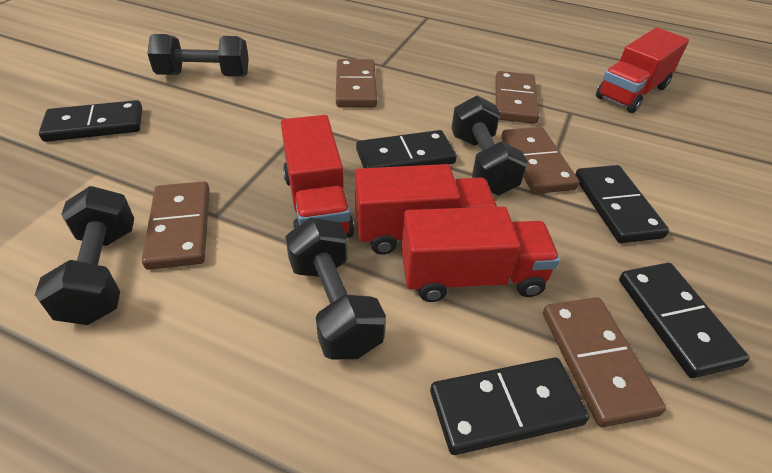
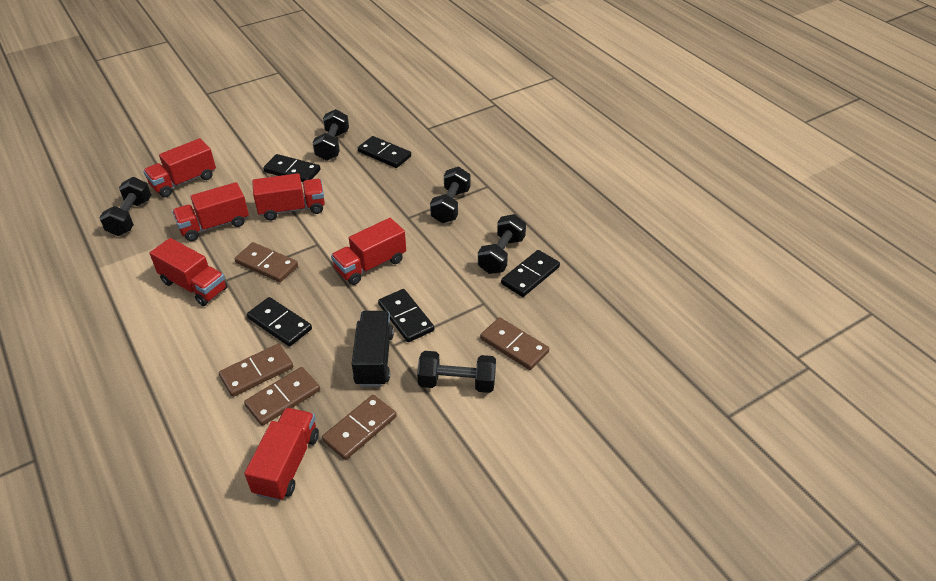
black dumbbell: [35,186,134,325] [147,34,249,77] [285,218,386,360] [451,95,528,195] = 4 -> [99,177,151,236] [313,109,349,161] [417,351,496,393] [430,167,470,223] [478,214,526,274] = 5
black truck: none = 0 -> [352,311,394,387] = 1
red truck: [281,115,354,238] [355,164,497,255] [401,207,560,302] [596,27,689,113] = 4 -> [143,138,216,197] [150,238,228,306] [172,182,249,241] [244,408,319,501] [252,173,325,220] [331,218,406,285] = 6

